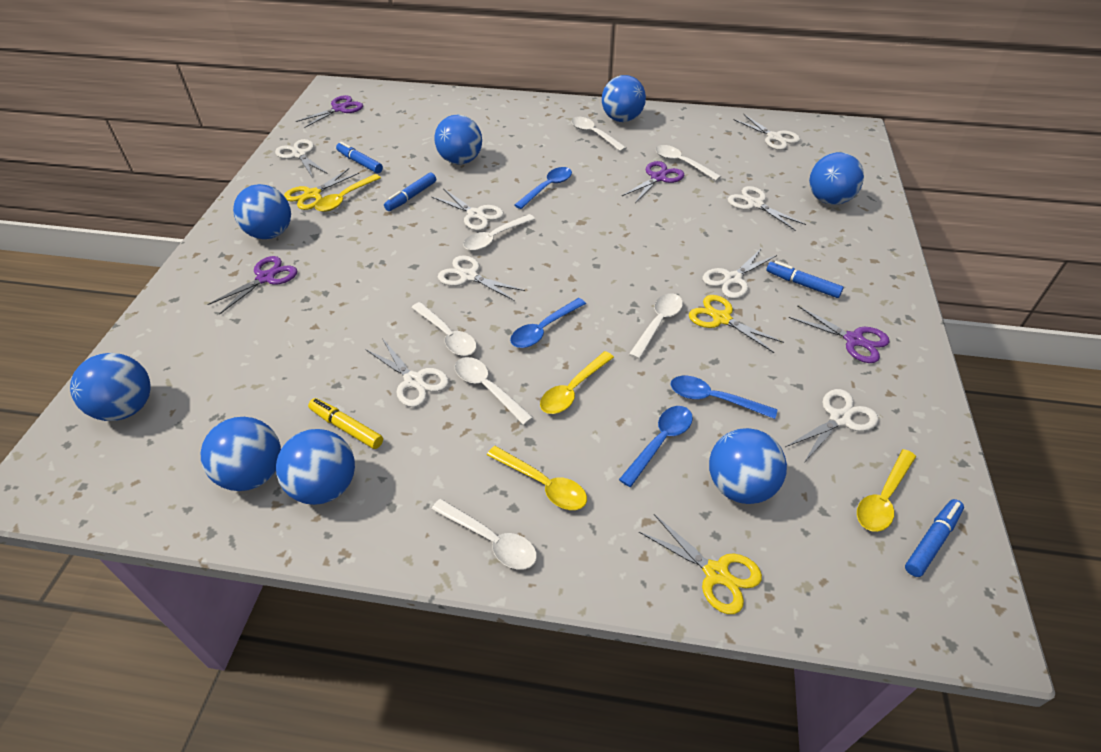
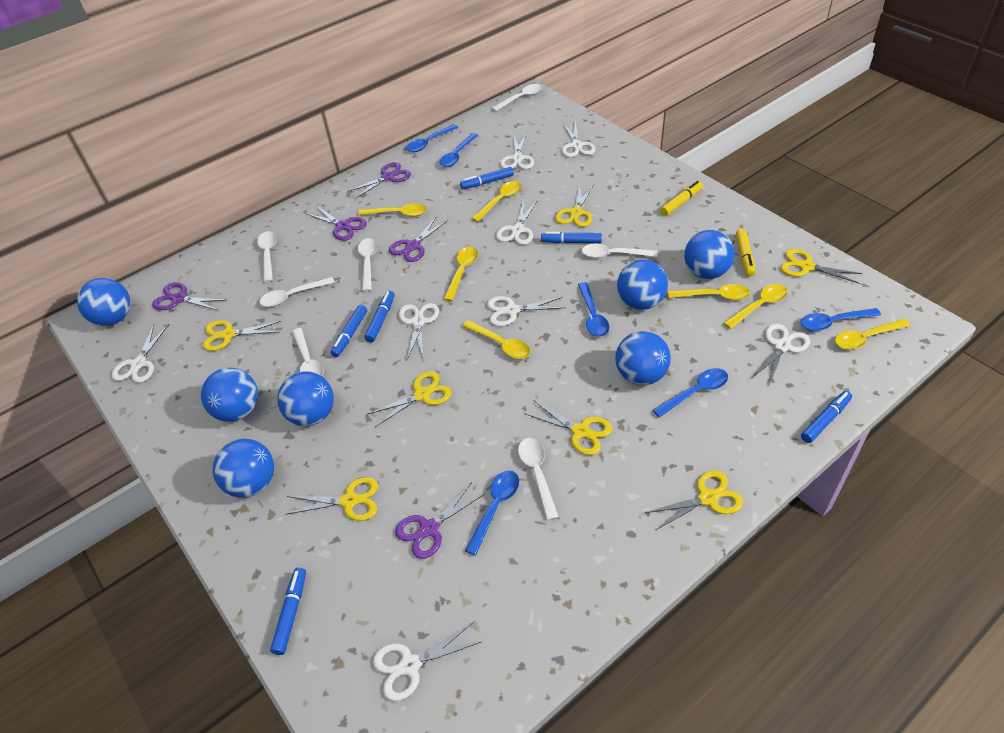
blue ball: [70,353,151,421] [201,417,281,491] [233,184,291,239] [276,429,355,505] [434,115,482,164] [602,75,646,122] [709,428,787,504] [809,152,864,205] = 8 -> [77,278,131,326] [201,368,258,422] [213,439,274,498] [277,371,334,426] [615,331,671,385] [617,259,668,310] [684,230,735,279] = 7
blue marker: [336,142,383,173] [384,173,436,211] [766,261,844,298] [905,499,964,577] = 4 -> [270,568,306,655] [330,305,367,357] [364,291,395,342] [460,167,514,189] [541,232,602,243] [801,391,852,443] = 6
blue spoon: [510,298,586,348] [515,167,572,209] [619,406,693,487] [671,376,777,419] = 4 -> [406,124,458,152] [440,133,478,167] [465,470,519,555] [578,282,609,337] [653,368,728,417] [801,308,881,331] = 6
purple scissors: [207,256,297,314] [296,95,363,128] [622,161,684,203] [789,305,890,363] = 4 -> [152,282,226,311] [307,206,367,241] [348,162,411,199] [389,216,448,262] [395,482,484,559] = 5
yellow marker: [308,398,383,449] = 1 -> [661,181,703,216] [736,228,756,276] = 2
yellow scissors: [284,168,359,210] [639,514,762,614] [689,295,784,353] = 3 -> [203,320,281,351] [285,477,378,521] [368,371,451,427] [524,400,612,455] [555,184,594,227] [645,470,743,530] [780,249,863,284] = 7
yellow spoon: [315,174,381,212] [487,446,587,510] [540,351,614,414] [857,449,916,532] = 4 -> [358,203,427,217] [444,247,478,301] [463,320,531,359] [471,181,522,222] [668,284,750,300] [724,284,788,329] [835,319,911,350] = 7

